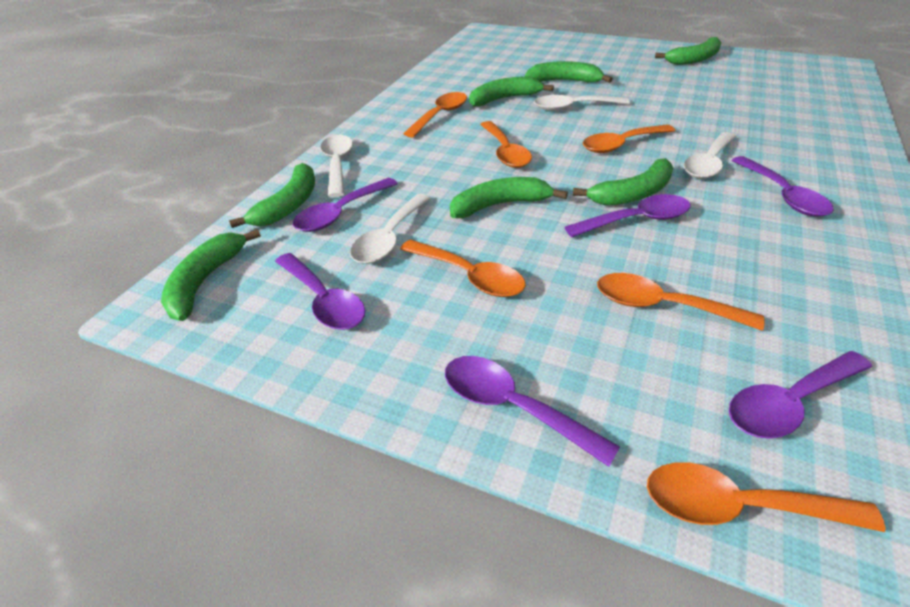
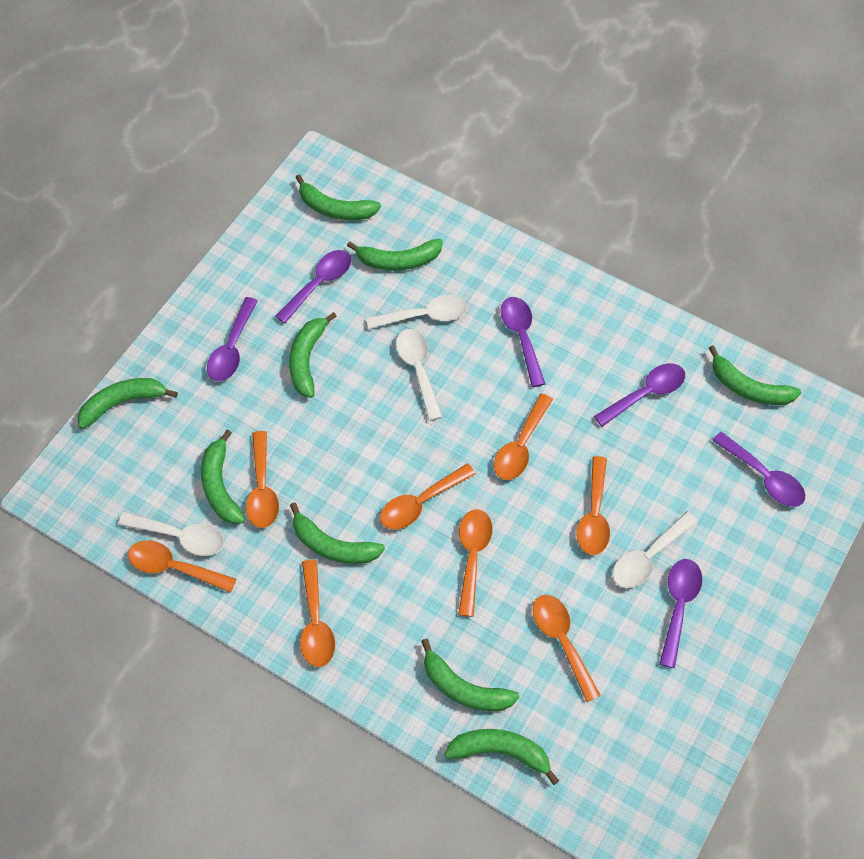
green banana: [161,229,261,321] [229,163,315,228] [450,177,568,218] [469,76,554,107] [525,61,613,83] [573,158,673,206] [655,37,721,65] = 7 -> [77,378,178,429] [201,429,245,524] [289,312,337,398] [290,502,385,564] [295,174,381,220] [347,239,443,271] [421,639,519,711] [444,729,559,785] [709,345,801,405] = 9
orange spoon: [400,239,526,297] [403,92,467,137] [480,121,532,168] [583,125,675,153] [597,273,765,331] [647,462,886,532] = 6 -> [128,540,236,593] [246,431,279,528] [300,560,335,667] [380,463,476,529] [458,509,492,617] [494,393,553,480] [532,595,601,702] [576,456,610,555] = 8

